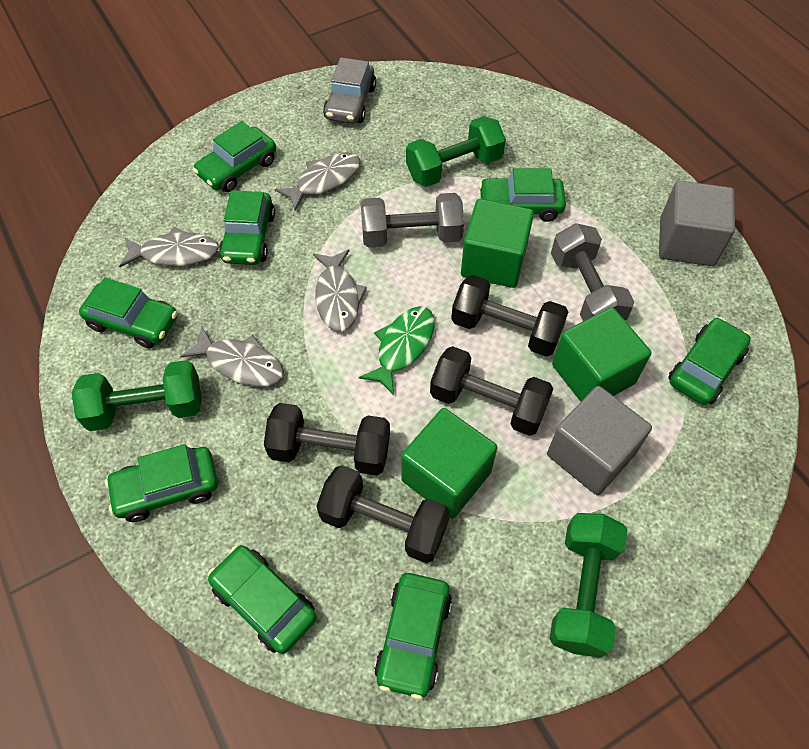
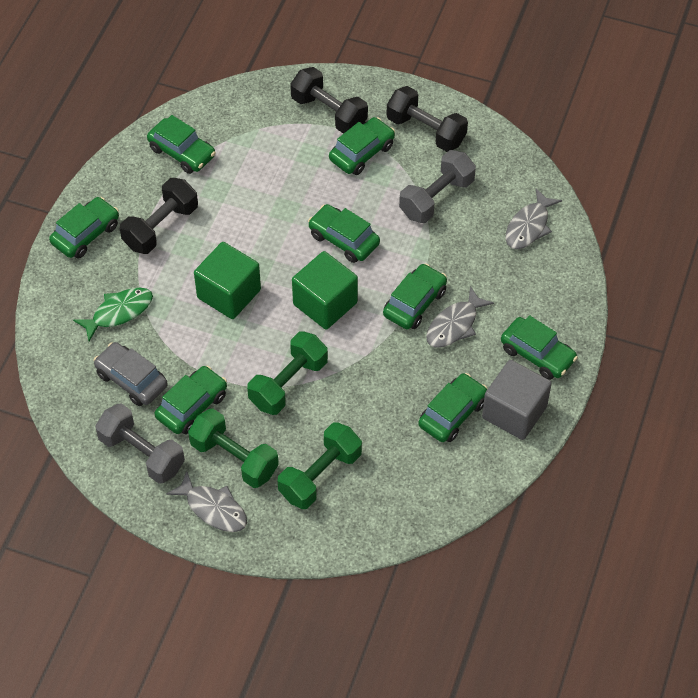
black dumbbell: [264,403,390,476] [316,465,450,563] [430,346,553,436] [451,275,569,357] = 4 -> [120,178,198,254] [290,67,368,134] [387,86,468,152] = 3
green cube: [401,408,497,518] [461,199,534,288] [552,307,651,402] = 3 -> [194,242,261,319] [292,251,358,330] = 2
grey cube: [547,386,652,495] [659,180,735,266] = 2 -> [482,360,552,440] = 1
grey fish: [119,227,219,267] [181,327,284,387] [275,153,361,211] [313,249,367,332] = 4 -> [166,471,247,532] [426,286,494,348] [506,188,562,249] = 3

